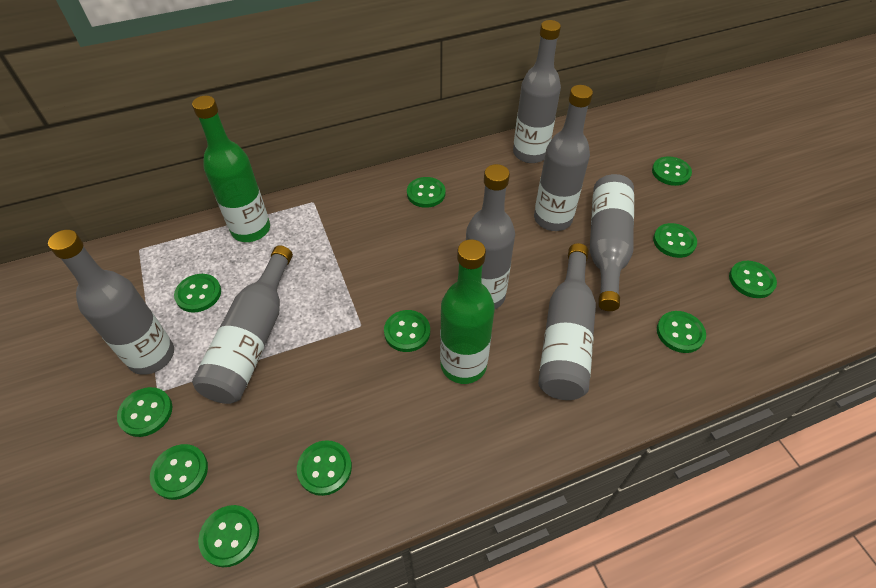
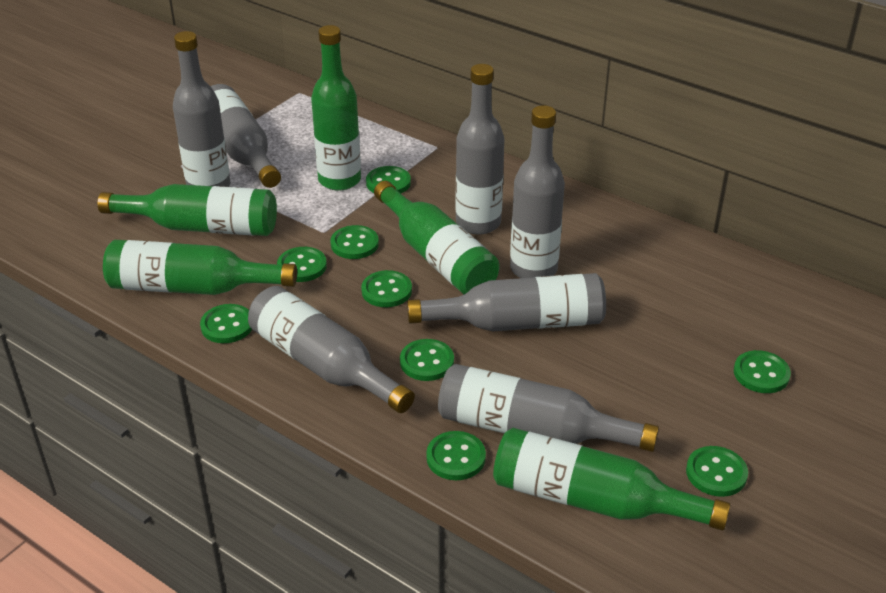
green bottle: [192,96,270,242] [440,239,495,384] = 2 -> [98,184,277,236] [103,240,297,295] [311,25,361,191] [374,181,499,294] [493,428,730,531] = 5
green button: [117,387,172,437] [150,444,208,500] [174,274,221,313] [198,505,259,567] [297,440,352,496] [384,310,430,352] [407,177,445,208] [652,156,692,186] [653,223,697,258] [657,311,706,353] [729,261,777,298] = 11 -> [200,304,252,343] [277,247,327,282] [330,225,379,259] [361,270,412,307] [366,166,411,193] [400,339,454,381] [426,431,486,480] [686,446,748,497] [734,350,791,393] = 9

